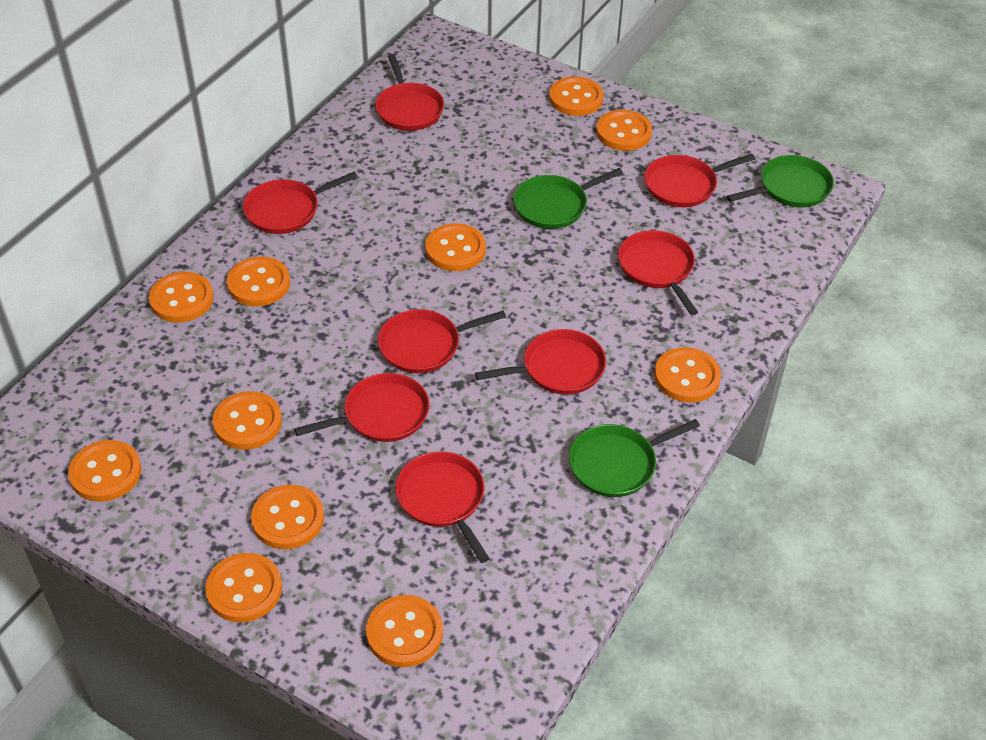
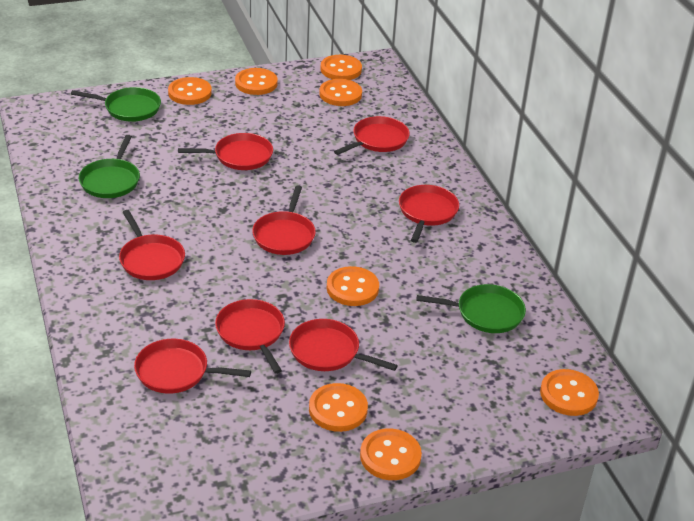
orange button: [68,440,141,502] [149,272,214,322] [205,553,282,622] [213,391,282,450] [227,257,290,306] [251,485,324,549] [366,595,443,667] [425,223,486,271] [549,76,604,116] [596,110,652,151] [655,347,721,403] = 11 -> [168,77,212,105] [235,68,278,95] [309,383,368,432] [319,79,362,106] [320,55,362,80] [327,266,379,306] [360,429,422,480] [540,369,599,416] = 8

